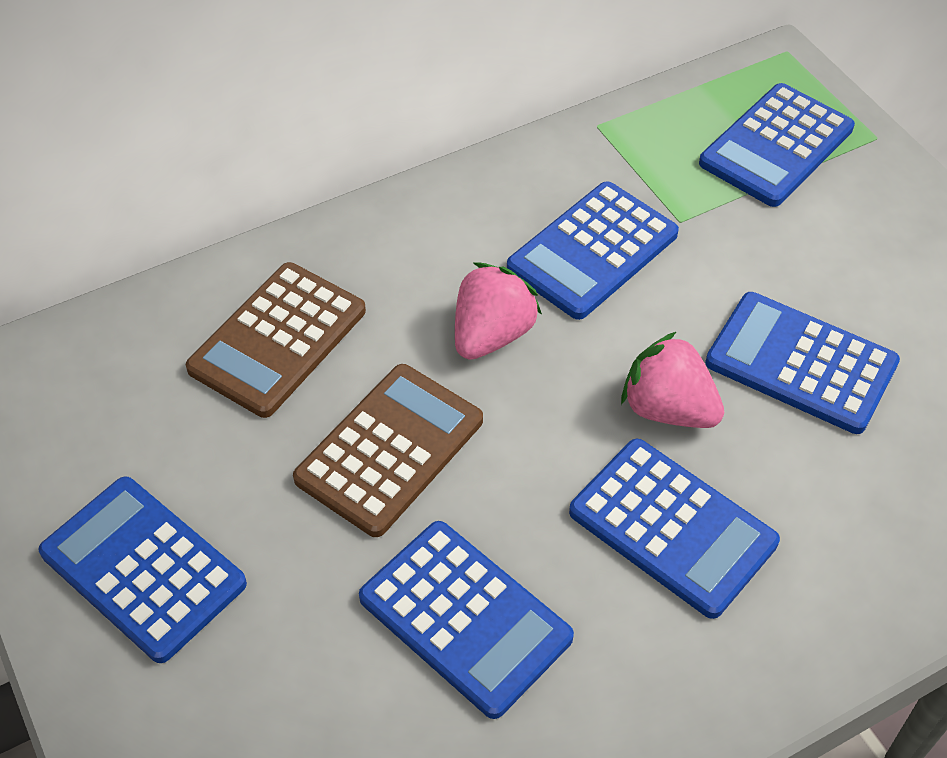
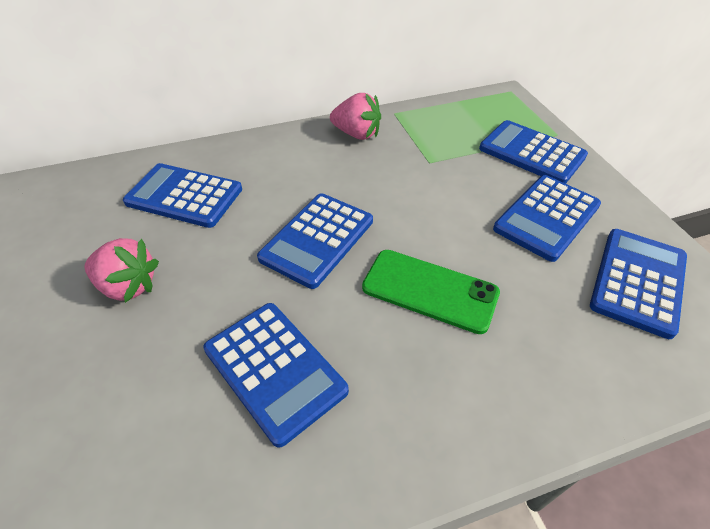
brown calculator: [186,262,366,418] [293,364,483,537] = 2 -> none = 0
green phone: none = 0 -> [362,250,500,334] = 1

